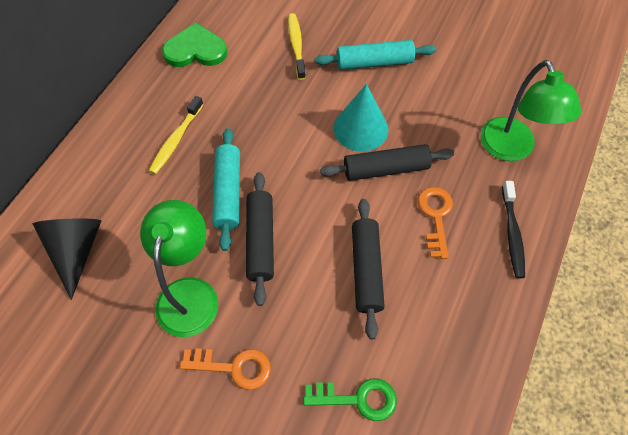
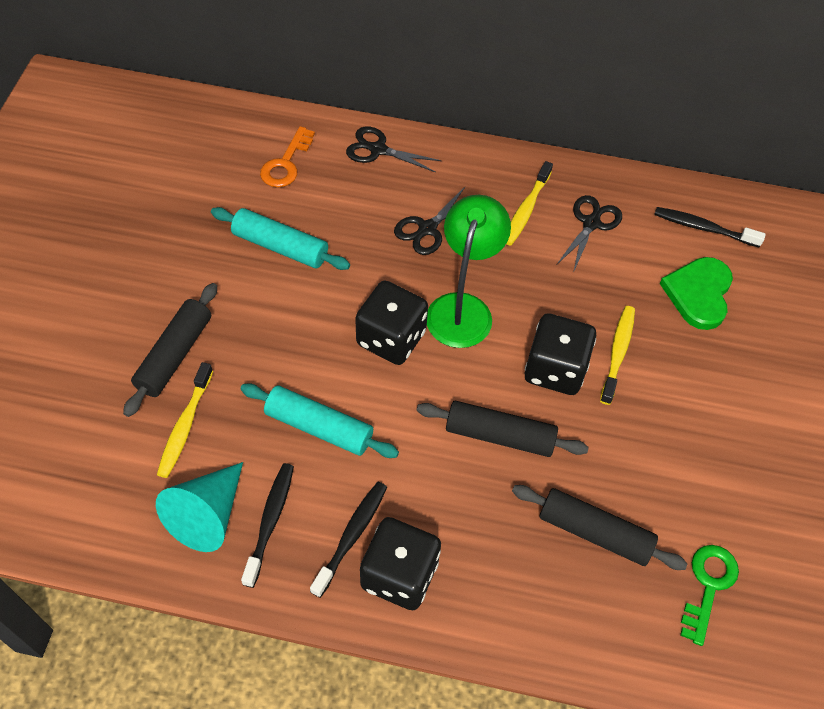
black cone: [33,218,101,300] = 1 -> none = 0
black dice: none = 0 -> [355,281,428,365] [360,517,441,610] [525,314,596,395] = 3
black scissors: none = 0 -> [346,127,442,173] [394,186,466,255] [557,195,622,273] = 3
black toothbrush: [502,181,525,278] = 1 -> [241,463,294,588] [310,482,387,598] [654,207,766,247] = 3
green lamp: [140,200,218,337] [480,60,581,161] = 2 -> [427,195,511,348] = 1
orange key: [180,348,271,390] [418,187,453,259] = 2 -> [260,126,315,187] = 1
yellow toothbrush: [149,96,204,174] [288,13,306,80] = 2 -> [157,362,213,478] [506,161,553,246] [600,306,635,405] = 3

